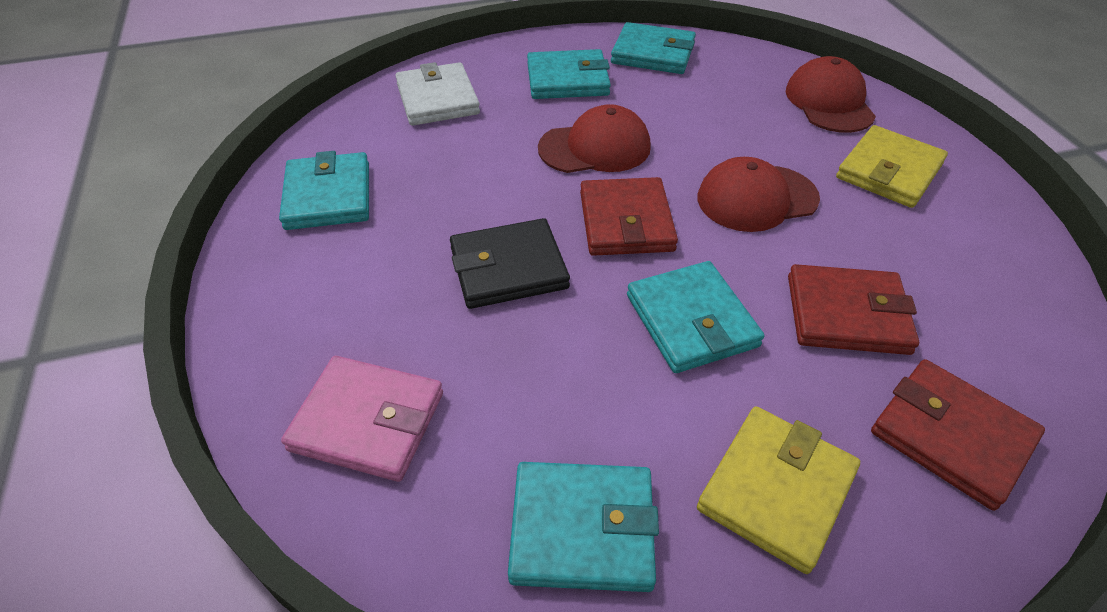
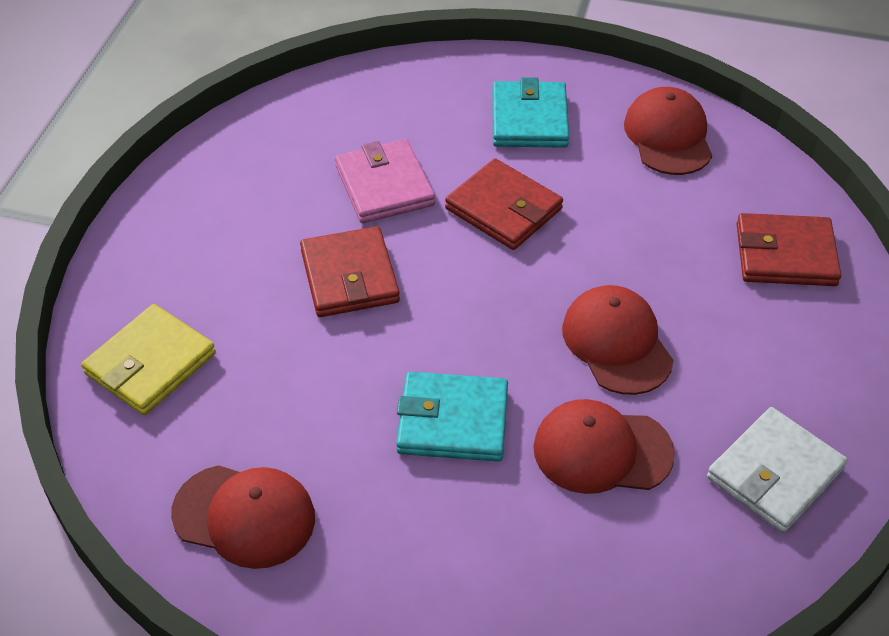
black wallet: [450,218,570,309] = 1 -> none = 0
red cap: [538,104,651,173] [698,157,820,232] [786,56,876,133] = 3 -> [171,465,315,569] [533,399,675,494] [562,285,674,395] [624,87,712,175] = 4
turquoise wallet: [279,151,369,230] [508,462,659,592] [527,49,611,99] [611,22,696,74] [627,261,764,373] = 5 -> [396,372,508,462] [492,77,569,148] = 2
yellow wallet: [697,406,860,574] [836,125,948,208] = 2 -> [81,304,216,415] = 1

